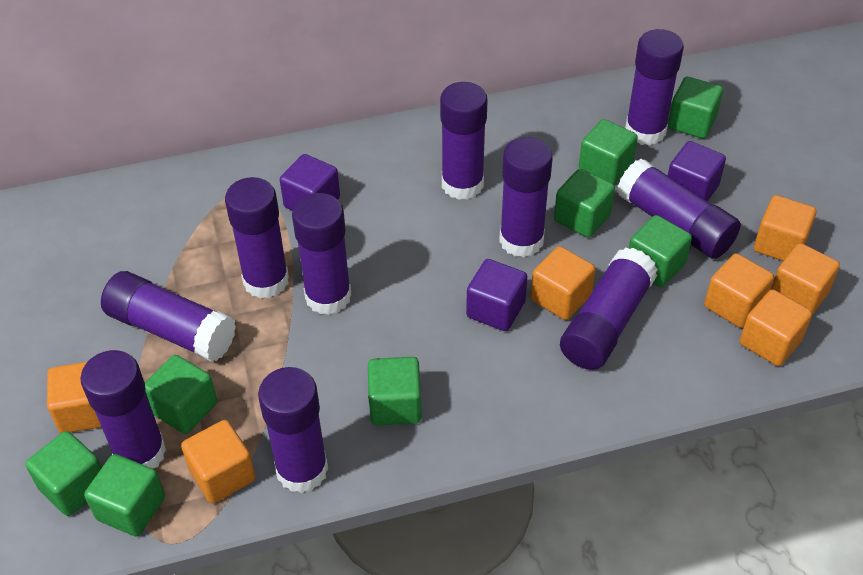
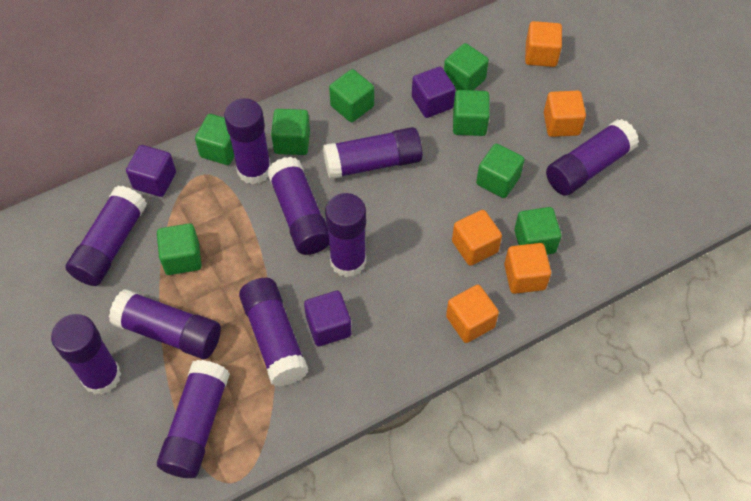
orange cube: [47,362,101,433] [181,420,256,503] [531,246,596,320] [704,253,774,328] [740,289,812,366] [754,195,817,261] [771,243,840,315] = 7 -> [446,285,499,343] [452,210,502,266] [504,243,551,294] [525,21,562,67] [544,91,586,137] = 5

